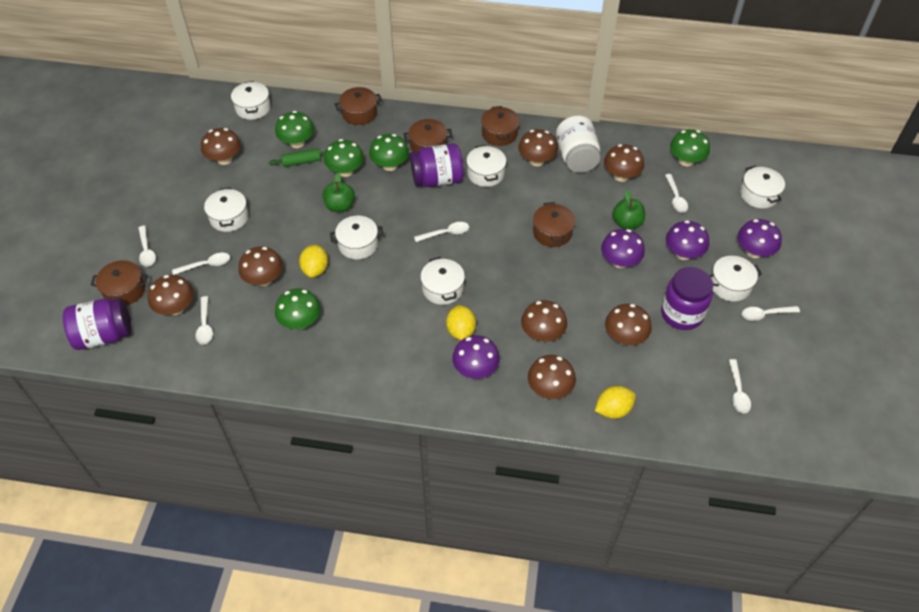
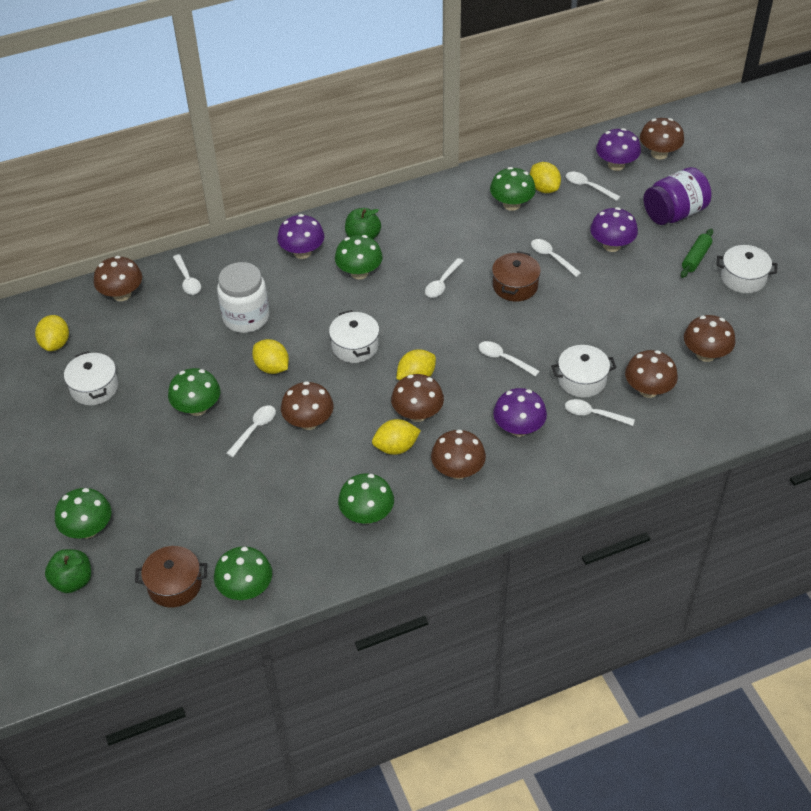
brown mushroom: [148,275,194,315] [201,128,241,165] [238,246,283,286] [518,129,558,166] [521,300,567,342] [528,355,576,399] [604,144,644,182] [605,304,652,345] = 8 -> [94,256,142,301] [281,381,334,430] [391,374,444,422] [431,429,486,479] [625,350,678,398] [640,118,684,160] [684,315,735,362] = 7
brown pot: [91,260,148,306] [335,87,382,125] [404,119,452,152] [481,106,520,146] [533,202,575,247] = 5 -> [135,546,207,607] [492,251,541,301] = 2
green mushroom: [275,111,314,148] [275,288,321,329] [324,139,364,177] [369,134,409,171] [670,129,710,166] = 5 -> [55,488,111,539] [168,368,220,416] [214,546,272,600] [335,235,383,279] [338,473,394,524] [490,167,536,211] = 6
purple jar: [63,298,132,350] [410,143,463,187] [661,267,713,330] = 3 -> [643,167,711,225] = 1
white pot: [204,187,249,232] [231,81,271,120] [330,216,383,259] [420,257,465,305] [466,145,507,187] [709,256,762,301] [740,166,785,208] = 7 -> [64,351,118,405] [329,310,379,363] [551,345,616,398] [716,245,777,293] = 4
yellow lemon: [299,244,328,278] [446,305,476,340] [595,386,636,419] = 3 -> [35,315,69,351] [252,339,289,374] [372,419,421,455] [396,349,436,380] [530,162,561,193] = 5

